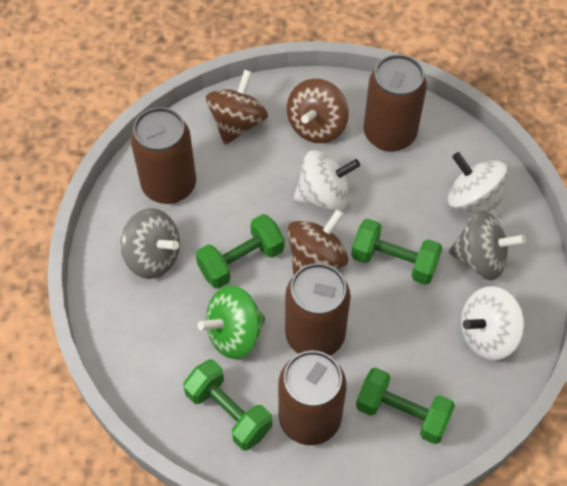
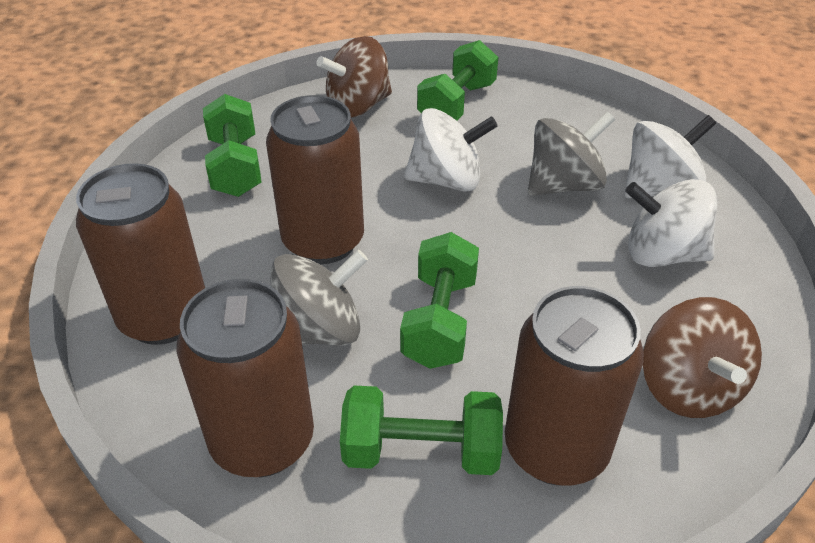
brown spinning top: [206,70,268,145] [287,79,349,143] [287,209,348,276] = 3 -> [316,36,392,117] [643,297,762,418] = 2
green spinning top: [198,285,265,359] = 1 -> none = 0

